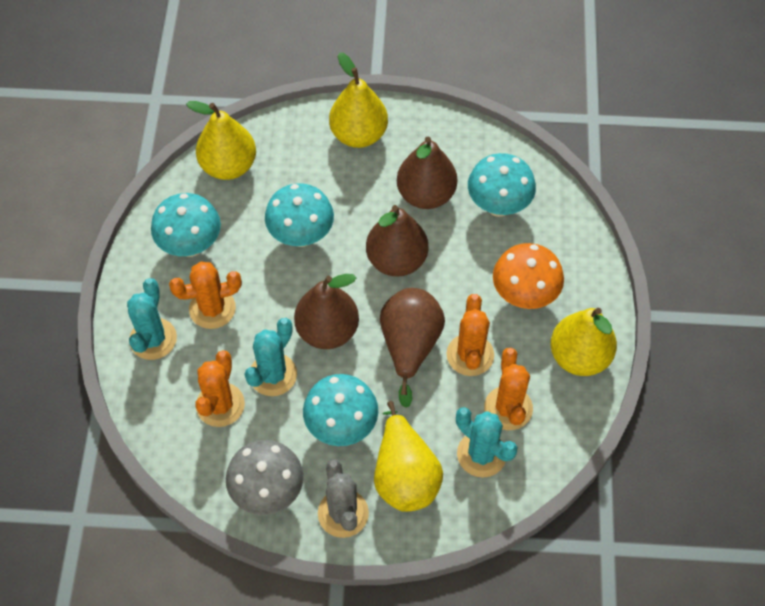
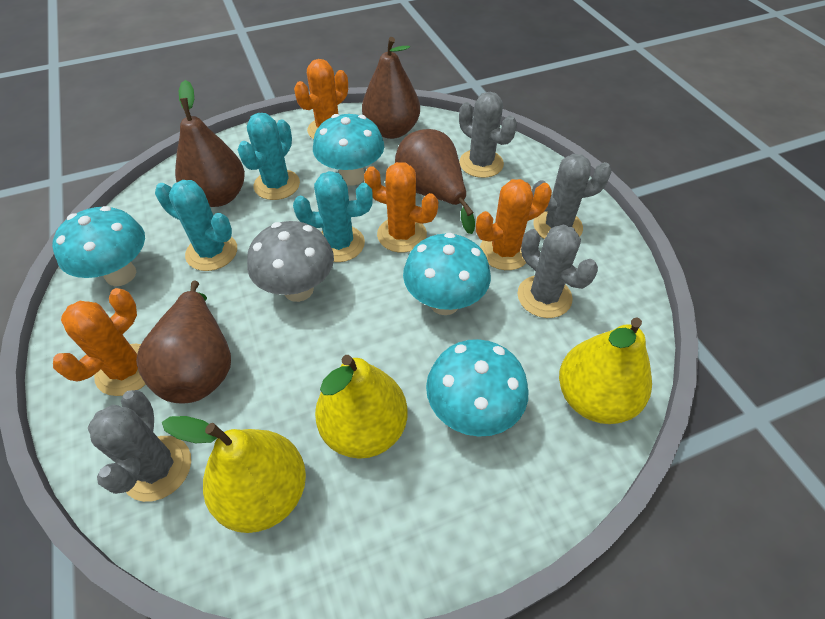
grey cactus: [318,459,369,538] = 1 -> [88,390,191,502] [459,92,517,178] [517,224,598,318] [532,154,612,239] = 4
orange mushroom: [493,243,564,309] = 1 -> none = 0
yellow pear: [186,101,256,180] [329,52,388,148] [374,401,443,512] [550,308,617,376] = 4 -> [162,416,306,533] [315,355,408,459] [559,317,652,424] = 3

